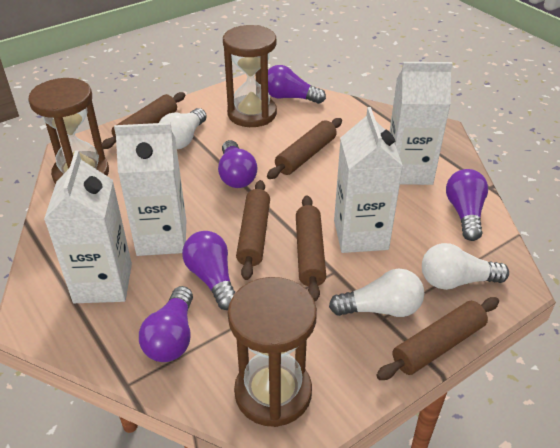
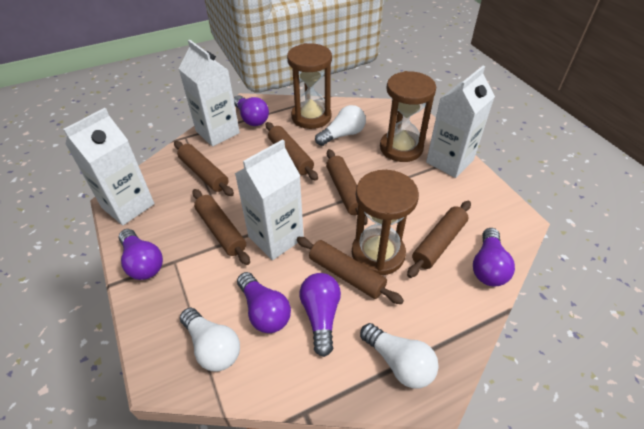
brown rolling pin: [102,92,185,149] [236,180,270,280] [267,118,342,179] [296,195,326,301] [376,297,499,380] = 5 -> [174,141,234,196] [192,189,250,265] [266,122,318,181] [296,237,404,304] [326,149,368,225] [407,201,471,278] = 6

